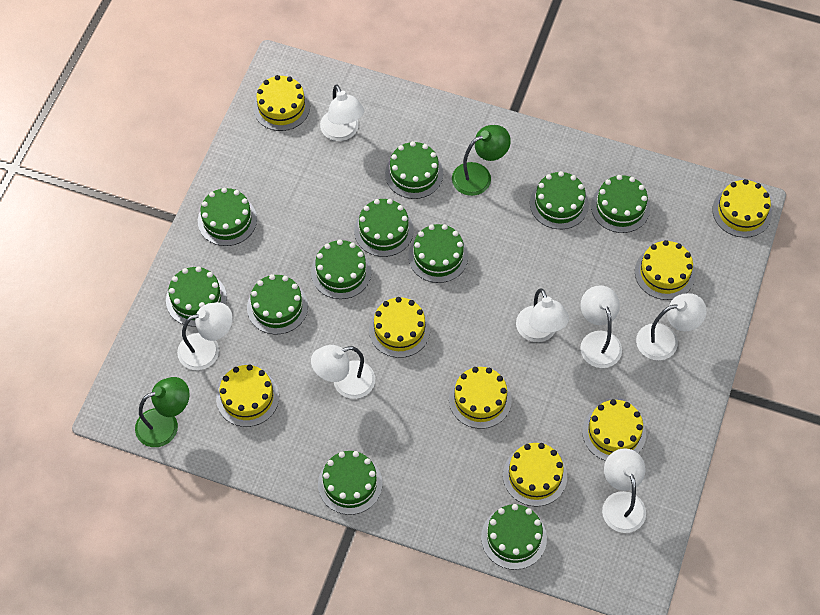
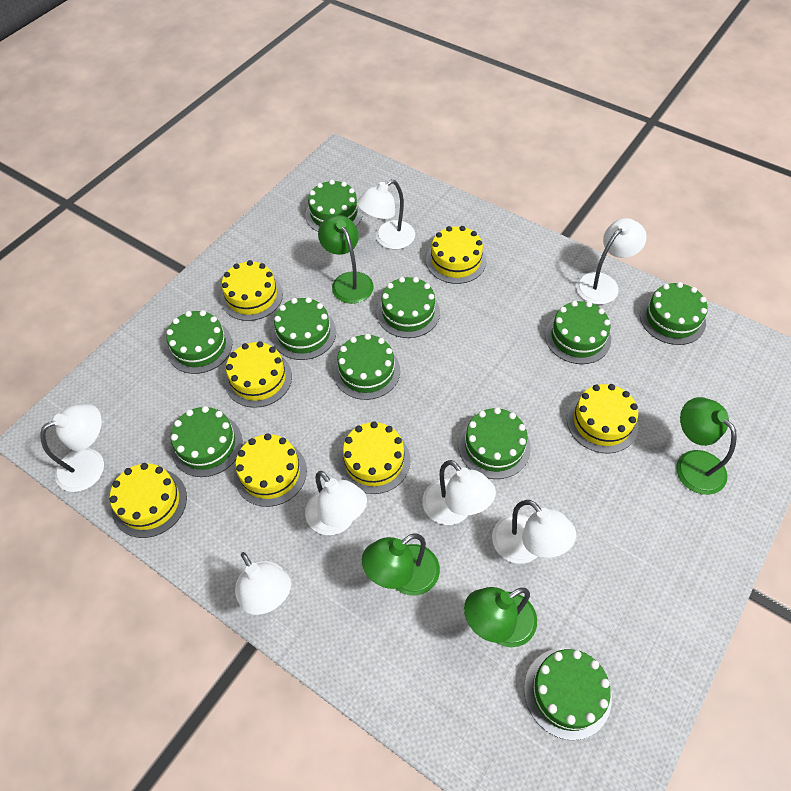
green cake: [166,266,227,326] [198,187,257,246] [247,274,308,334] [311,240,372,299] [318,451,382,515] [354,199,414,257] [385,141,443,199] [408,224,468,283] [481,504,547,570] [530,171,589,229] [591,175,650,233] = 11 -> [166,310,232,374] [171,406,242,477] [272,297,336,360] [305,180,363,232] [334,334,400,400] [377,277,440,338] [459,407,531,479] [524,648,612,740] [545,301,611,364] [640,282,708,345] = 10
green lamp: [135,377,190,447] [452,125,511,196] = 2 -> [318,215,374,304] [362,533,440,596] [464,587,537,647] [676,397,737,495] = 4
yellow cake: [216,365,279,427] [253,75,310,131] [369,297,430,358] [449,367,512,429] [503,443,567,507] [582,399,646,461] [635,240,695,300] [712,179,772,238] = 8 -> [110,463,187,538] [221,260,283,321] [225,341,292,408] [234,433,307,507] [338,421,411,494] [426,226,487,284] [567,384,638,453] = 7

